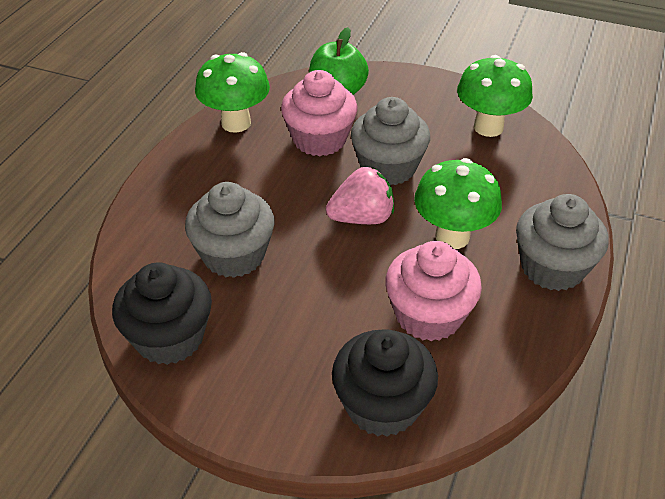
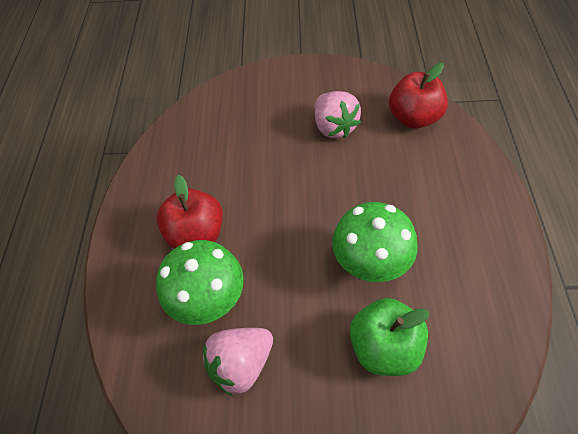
black cupcake: [112,262,212,365] [332,329,438,437] = 2 -> none = 0
green mushroom: [195,52,270,133] [414,158,502,249] [457,55,533,137] = 3 -> [156,240,244,325] [332,202,418,282] = 2
grey cupcake: [185,182,275,278] [351,97,430,185] [516,194,609,291] = 3 -> none = 0
pink cupcake: [281,70,357,156] [385,241,482,341] = 2 -> none = 0
pink strawberry: [326,167,394,224] = 1 -> [203,328,273,396] [315,91,361,138] = 2
red apple: none = 0 -> [157,175,223,249] [389,63,448,129] = 2

